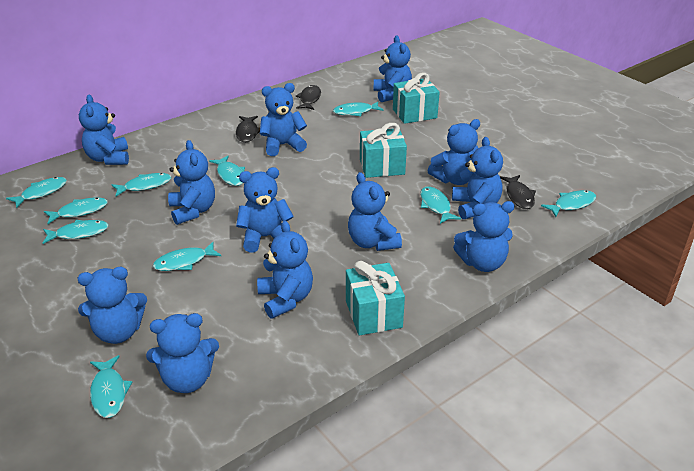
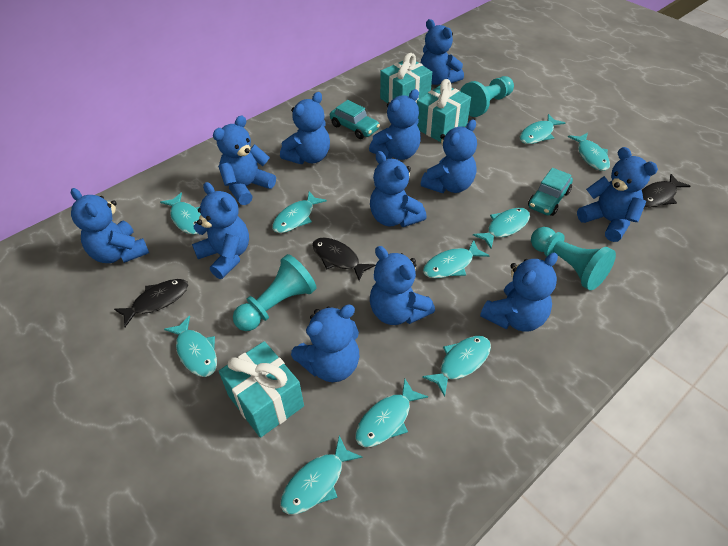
turquoise car: none = 0 -> [330,100,380,139] [528,168,573,216] = 2
turquoise pawn: none = 0 -> [233,254,317,331] [460,76,514,117] [531,227,616,290] = 3

